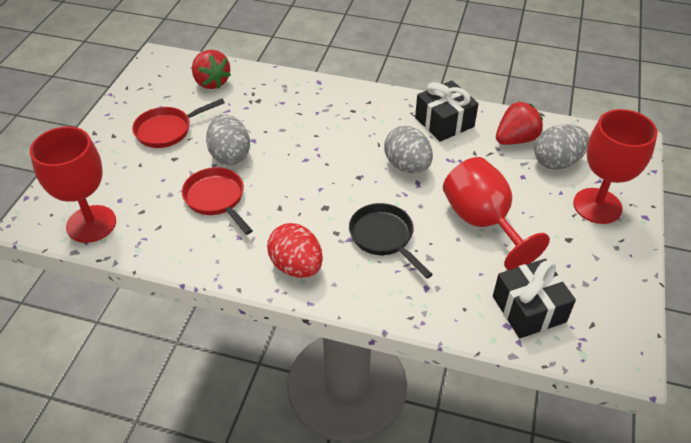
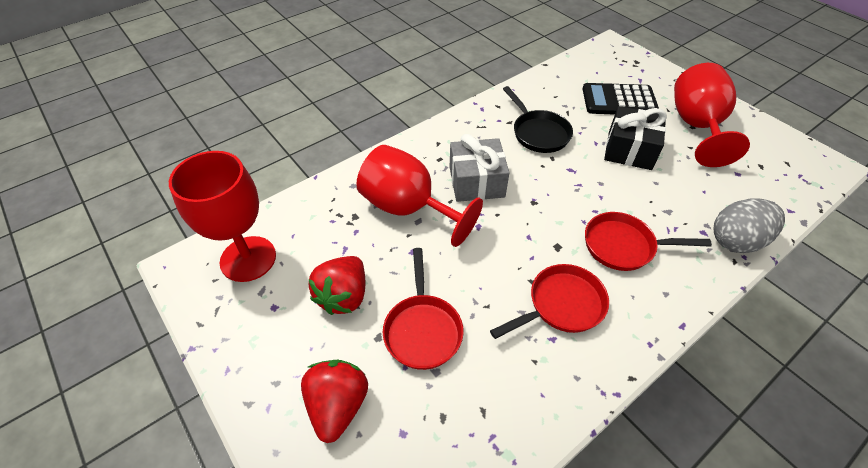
black calculator: none = 0 -> [582,83,659,115] = 1
black gift: [415,80,479,142] [493,259,576,338] = 2 -> [604,106,667,170] = 1
grey egg: [206,114,250,165] [384,126,433,173] [534,124,590,170] = 3 -> [714,198,785,253] = 1
grey gift: none = 0 -> [450,134,510,202] = 1
red egg: [267,223,323,278] = 1 -> none = 0
red pan: [132,99,225,148] [182,167,253,235] = 2 -> [383,248,464,370] [490,264,609,339] [585,212,712,271] = 3

